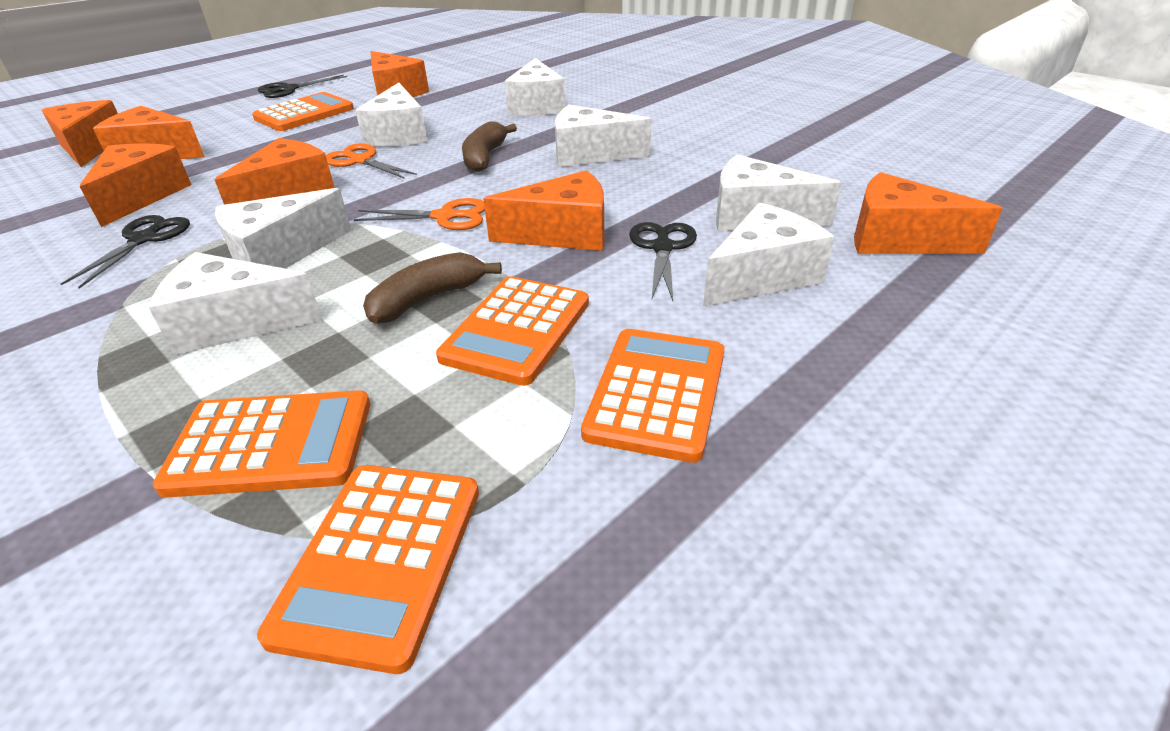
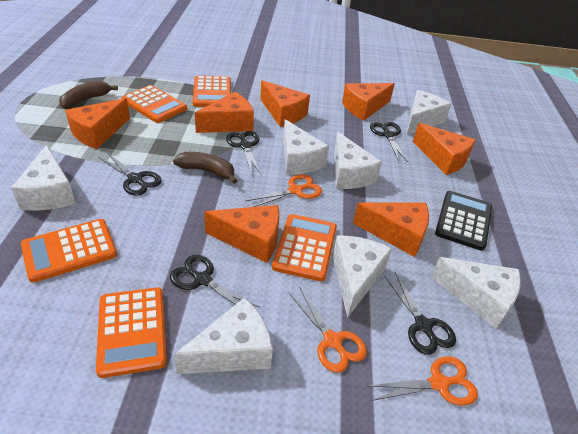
black calculator: none = 0 -> [435,191,492,251] = 1
black scissors: [61,215,190,289] [258,75,347,98] [629,222,697,301] = 3 -> [98,153,162,196] [170,255,260,308] [226,131,261,176] [370,122,408,162] [384,272,456,355] = 5
orange scissors: [326,143,417,179] [354,198,485,230] = 2 -> [245,174,322,207] [289,287,367,373] [367,356,478,406] = 3

